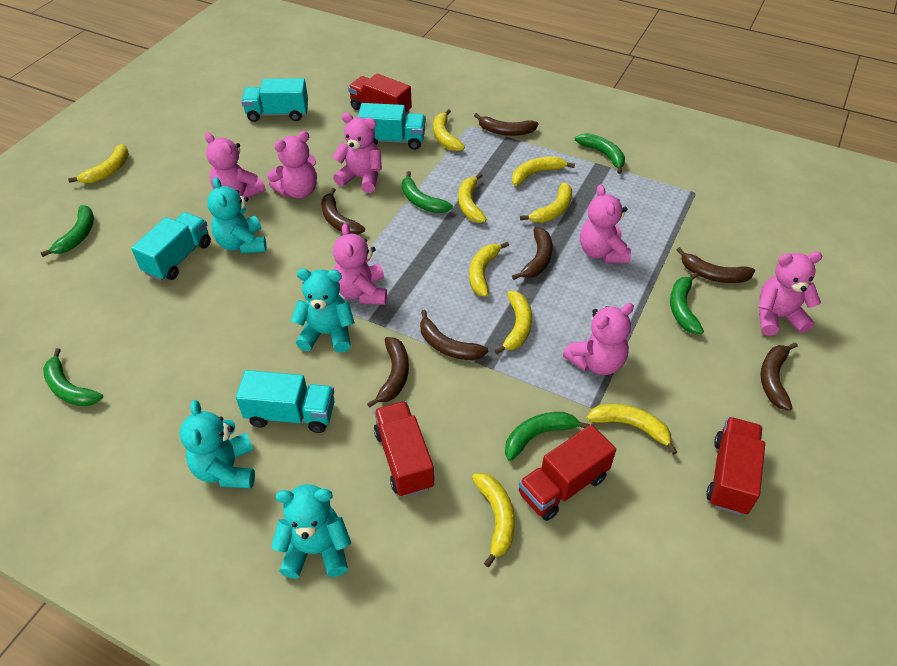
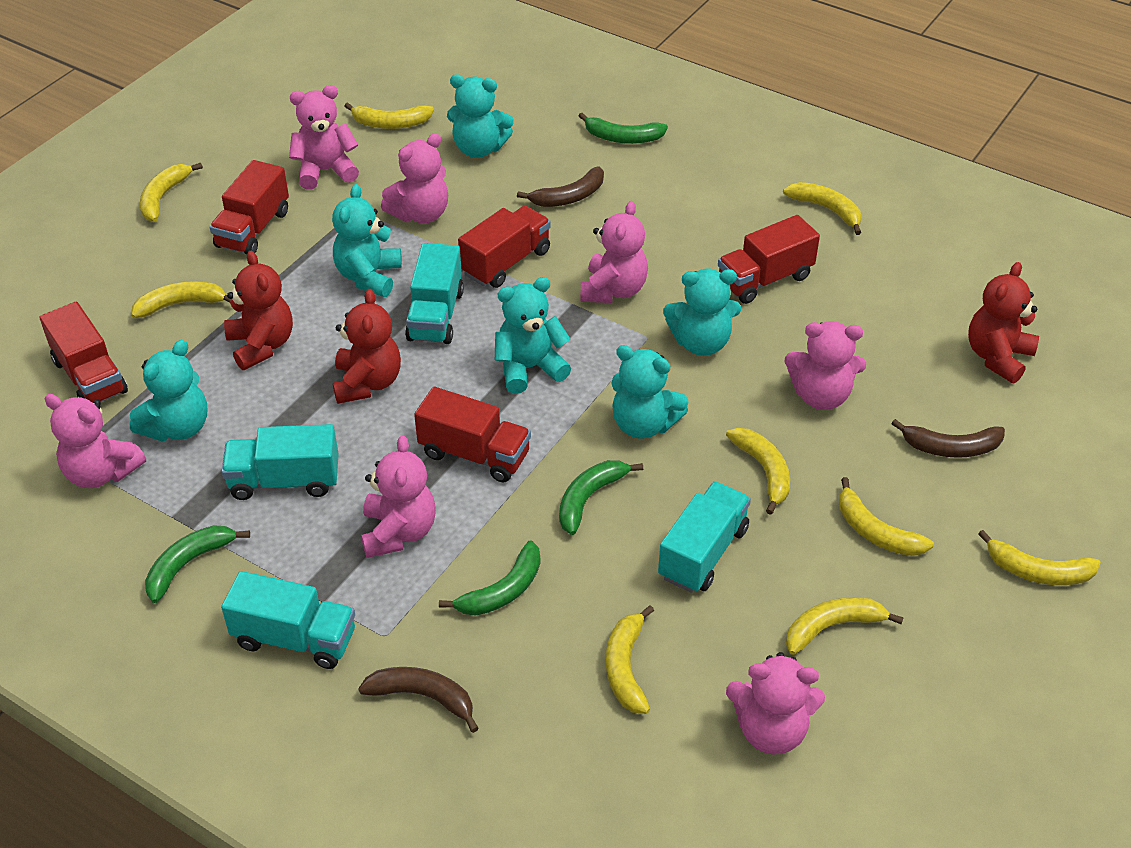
brown banana: [321,188,365,235] [367,337,409,408] [420,310,488,360] [474,113,539,136] [512,227,553,280] [677,247,755,283] [761,342,798,411] = 7 -> [358,667,479,733] [517,166,604,207] [891,419,1005,458] = 3
green banana: [40,205,94,257] [43,348,103,406] [402,171,453,213] [505,412,590,461] [575,133,625,174] [670,272,704,334] = 6 -> [145,525,250,603] [439,540,540,616] [559,460,643,535] [579,113,668,144] = 4
red teddy bear: none = 0 -> [224,251,293,370] [333,289,401,404] [968,262,1039,383] = 3
red truck: [348,73,412,116] [374,401,434,497] [519,425,616,521] [706,417,765,515] = 4 -> [40,302,128,403] [210,160,289,255] [414,387,531,483] [458,206,551,288] [718,215,820,304] = 5
turquoise teddy bear: [180,400,255,488] [207,177,267,254] [271,484,351,579] [291,268,355,353] = 4 -> [130,340,207,442] [332,184,402,297] [447,74,514,158] [495,277,571,394] [612,345,689,439] [663,268,741,356] = 6

